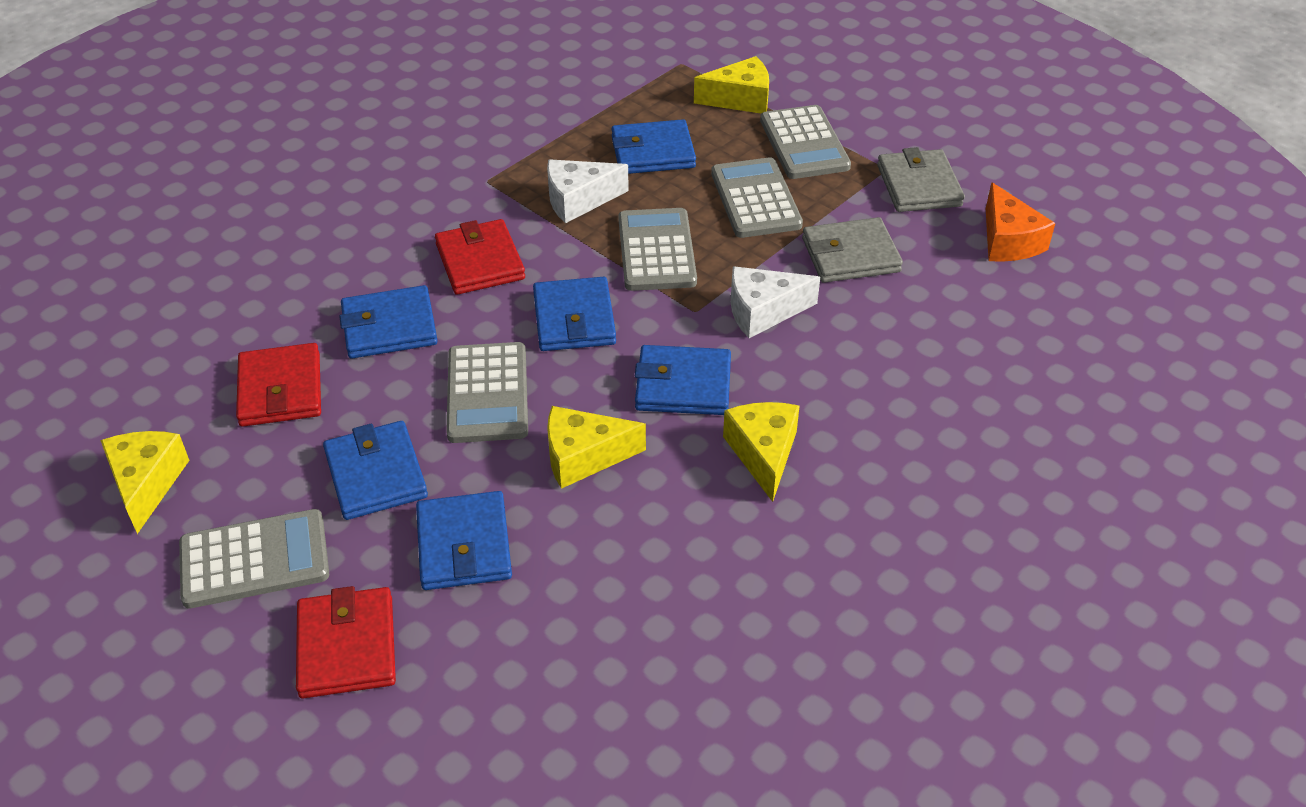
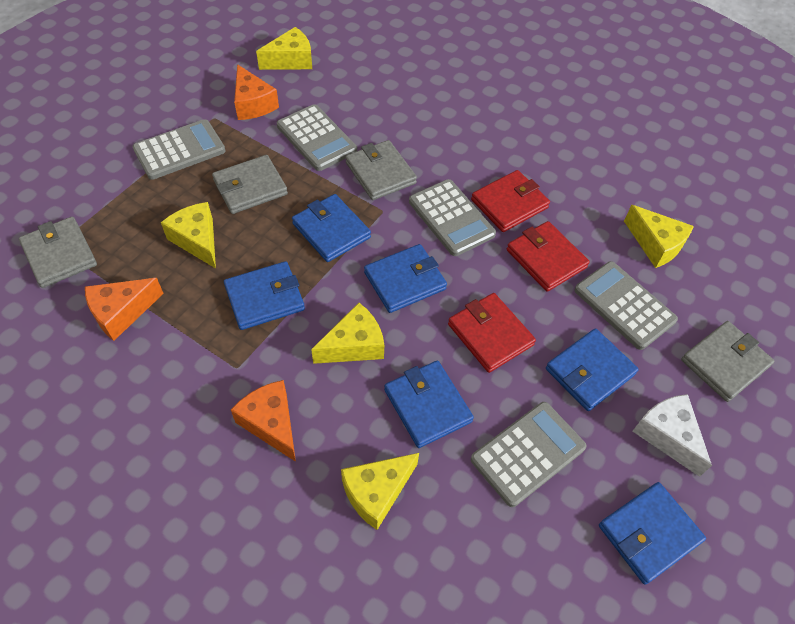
grey wallet: [802,217,903,283] [877,147,965,212] = 2 -> [19,217,97,288] [212,155,288,214] [345,140,417,200] [681,321,774,402] = 4
orange cheese: [986,182,1055,262] = 1 -> [85,278,164,341] [231,380,296,462] [234,64,279,120] = 3
white cheese: [547,159,629,223] [731,266,820,338] = 2 -> [633,394,712,477] = 1
yellow cheese: [100,431,190,534] [547,406,646,489] [694,56,769,114] [723,402,800,502] = 4 -> [161,202,216,269] [256,27,312,70] [311,303,384,364] [341,453,419,530] [624,205,694,268] = 5

